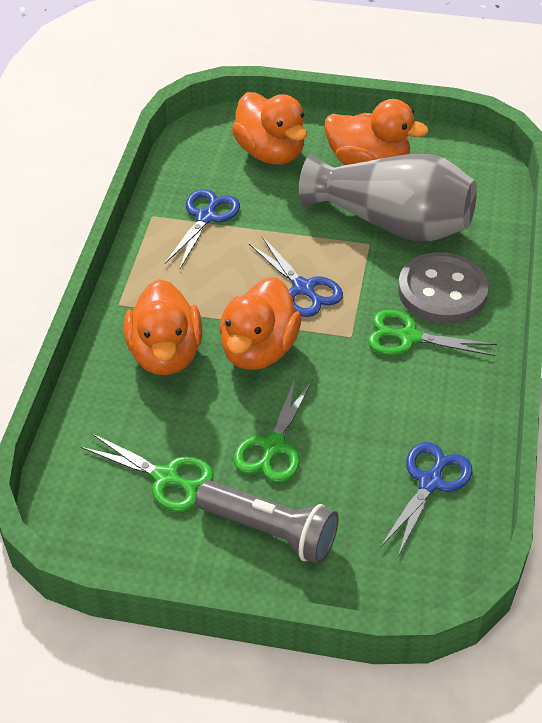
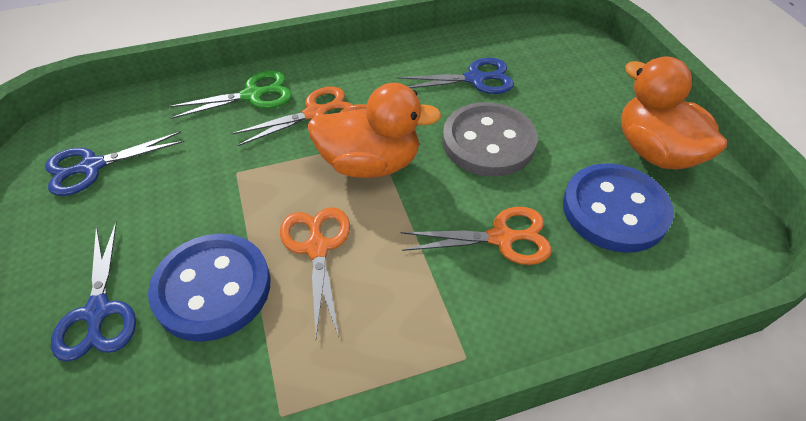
blue button: none = 0 -> [148,234,270,342] [563,163,674,253] = 2
green scissors: [81,433,214,512] [234,377,313,483] [368,310,497,356] = 3 -> [168,71,292,119] = 1
grey flashlight: [195,480,338,564] = 1 -> none = 0
grey vase: [299,154,477,241] = 1 -> none = 0
orange duck: [124,279,202,375] [219,277,301,370] [232,92,307,165] [325,99,429,165] = 4 -> [307,83,442,178] [621,56,727,170] = 2
orange scissors: none = 0 -> [231,86,353,146] [280,207,350,337] [401,207,552,265] = 3

